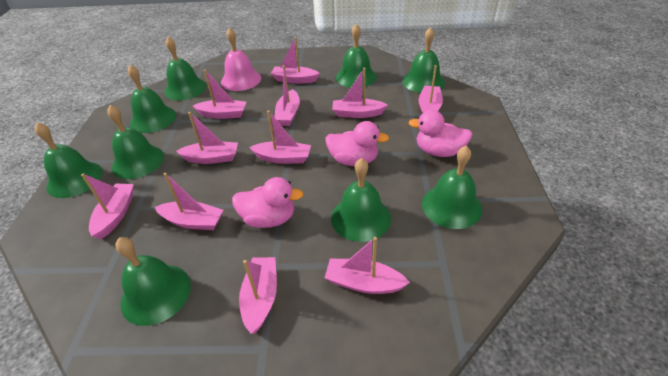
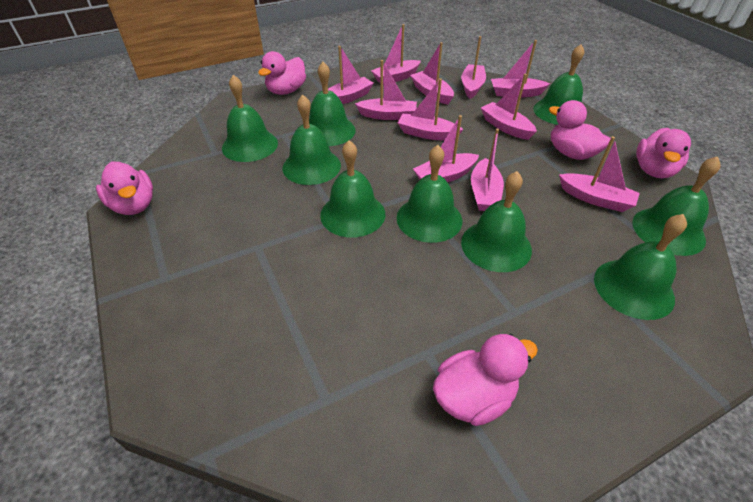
pink bell: [221,28,261,91] = 1 -> none = 0
pink duck: [232,177,304,228] [325,121,389,166] [408,110,473,157] = 3 -> [96,162,153,215] [258,51,306,95] [433,334,538,426] [549,100,611,160] [636,128,691,178] = 5

